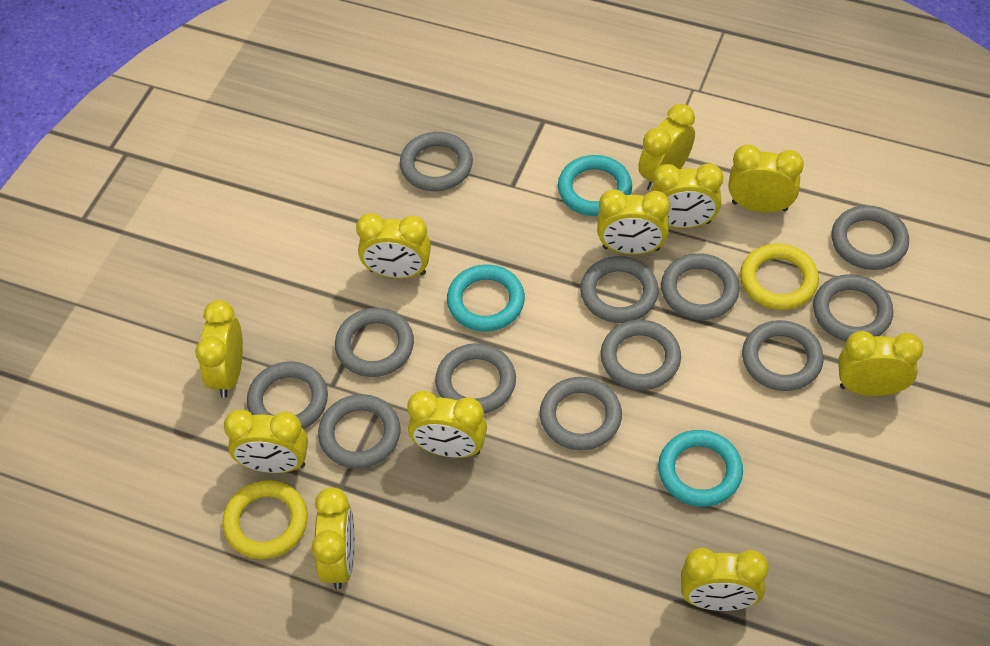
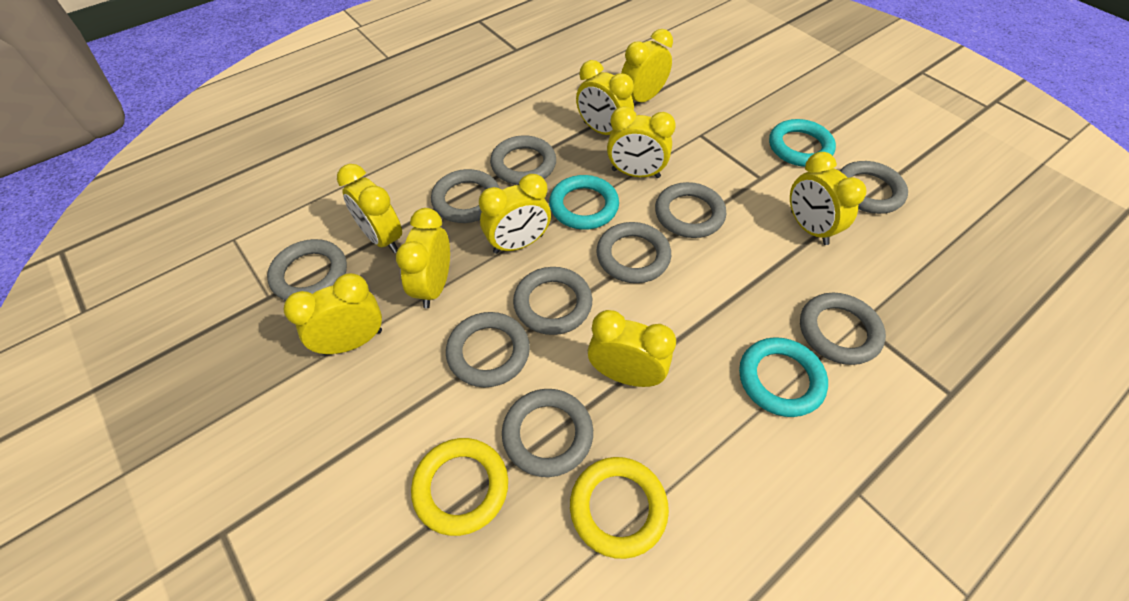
grey ring: [247,361,328,429] [318,394,400,469] [335,308,414,377] [400,132,473,191] [435,343,516,414] [540,377,622,450] [580,256,659,323] [601,320,681,390] [661,253,740,320] [742,320,823,391] [813,274,894,341] [832,205,909,270] = 12 -> [267,239,347,301] [431,169,500,223] [446,312,530,387] [490,135,556,185] [502,389,593,477] [513,267,592,335] [597,222,671,283] [655,182,726,238] [800,293,886,365] [840,161,908,214] = 10
yellow clock: [195,300,243,398] [224,409,308,473] [312,487,355,590] [356,213,431,278] [407,391,487,458] [597,189,670,255] [638,104,695,191] [650,163,723,228] [681,548,769,611] [729,145,804,213] [838,331,923,396] = 11 -> [284,273,382,355] [337,164,402,253] [396,208,450,308] [479,174,551,254] [576,60,634,135] [588,310,676,387] [607,106,676,178] [621,29,673,102] [790,152,867,245] = 9

